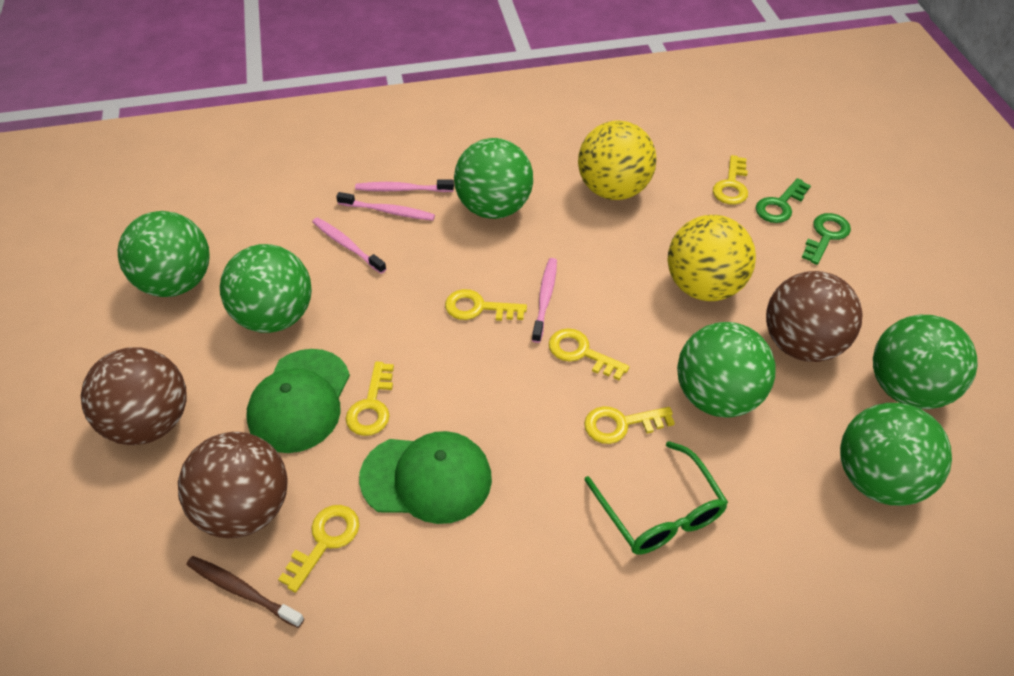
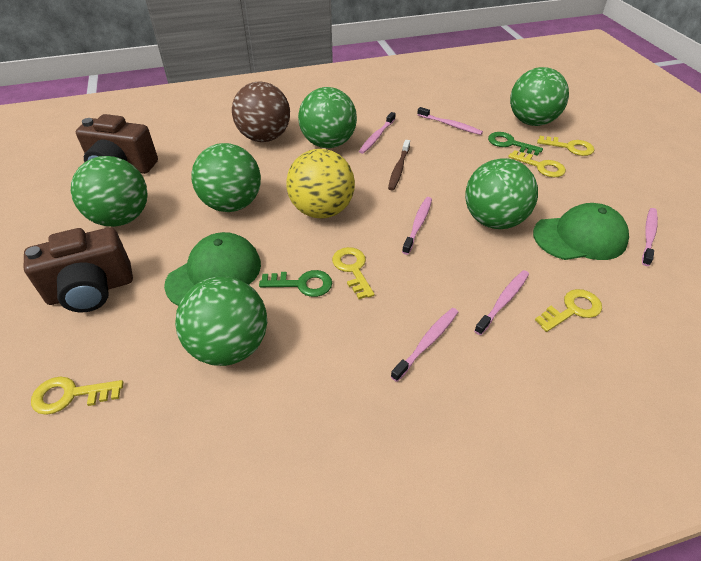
brown ball: [81,347,187,445] [178,432,288,538] [766,271,862,362] = 3 -> [232,81,290,142] = 1
brown camera: none = 0 -> [24,227,133,312] [76,114,158,174] = 2
green glasses: [585,441,728,555] = 1 -> none = 0
pink toothbrush: [312,217,386,274] [336,192,435,221] [355,179,454,192] [532,258,557,343] = 4 -> [359,112,396,154] [391,308,458,382] [402,197,432,255] [417,107,483,135] [474,270,529,335] [642,208,658,266] = 6
yellow ball: [578,120,657,200] [668,215,756,301] = 2 -> [286,149,355,218] = 1
yellow key: [278,505,359,593] [346,361,394,436] [445,289,527,321] [549,328,629,380] [584,406,675,444] [713,155,748,205] = 6 -> [31,377,123,415] [332,247,375,299] [508,150,566,177] [535,289,602,332] [537,136,594,156] = 5

